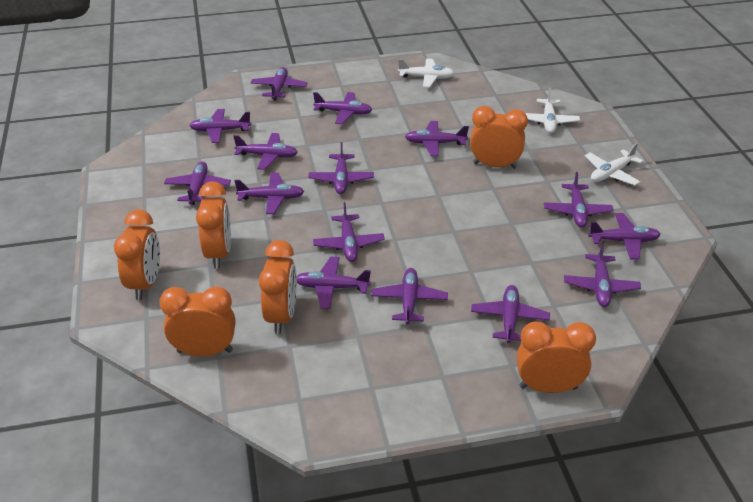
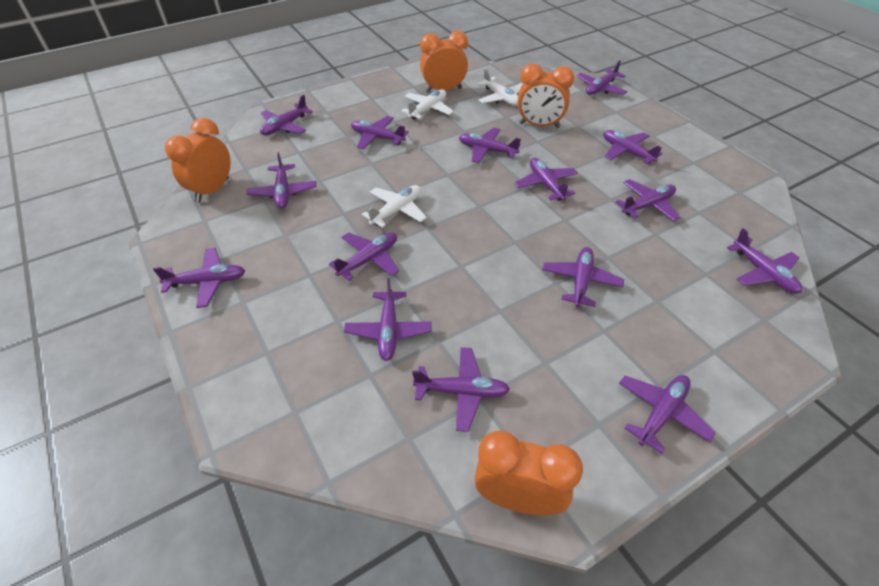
orange clock: [114,209,160,300] [159,286,236,356] [196,181,231,269] [259,240,297,334] [470,106,528,169] [517,321,596,393] = 6 -> [165,118,231,203] [420,31,468,93] [474,431,583,515] [517,63,574,128] = 4

